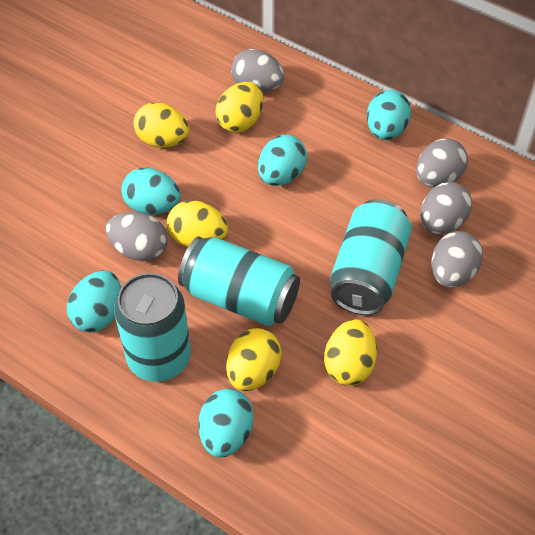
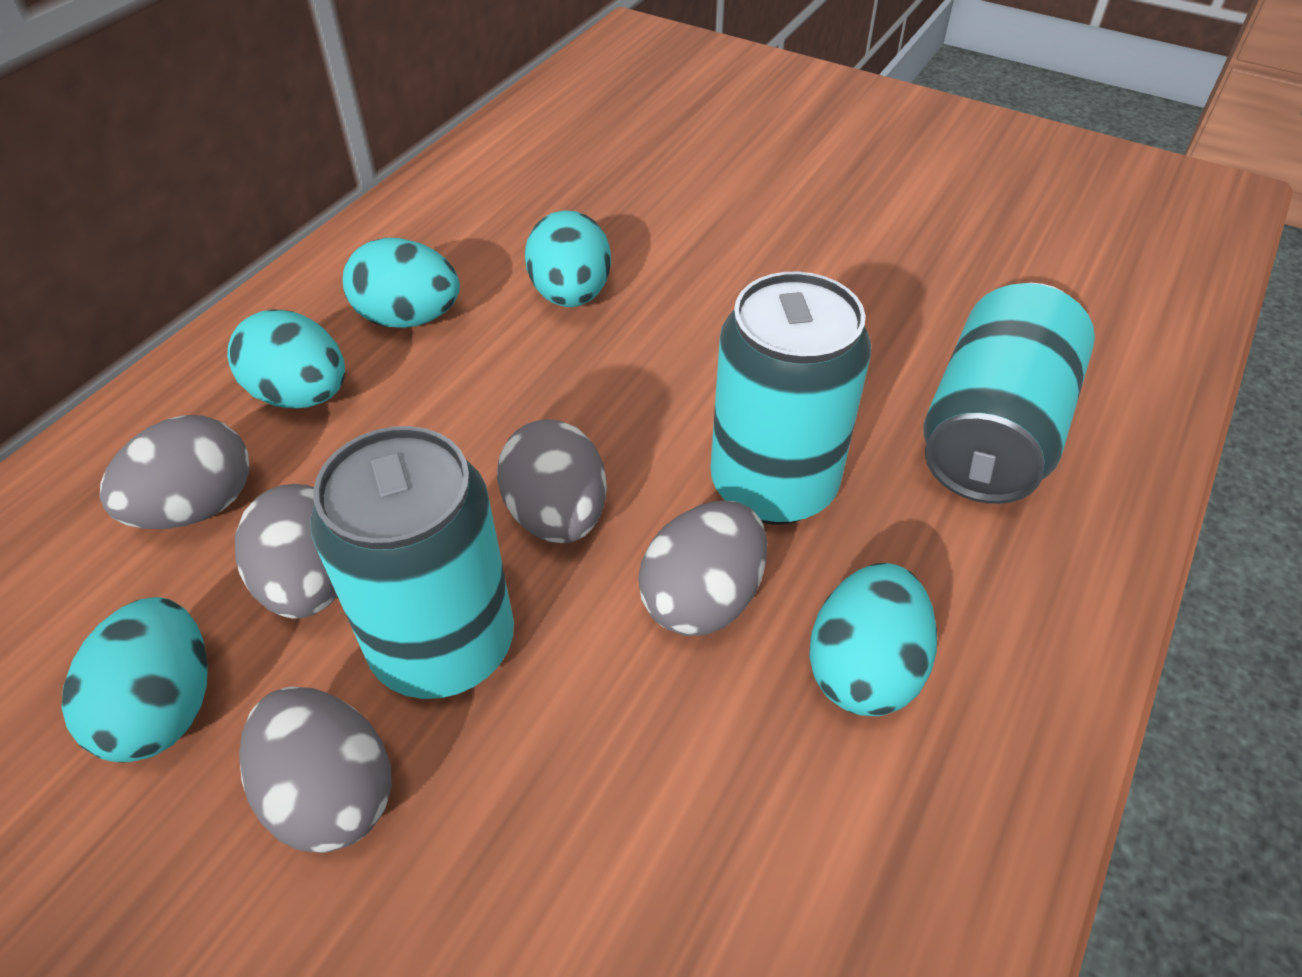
yellow egg: [133,103,189,148] [167,200,228,247] [215,82,263,133] [226,328,282,391] [324,319,377,386] = 5 -> none = 0

